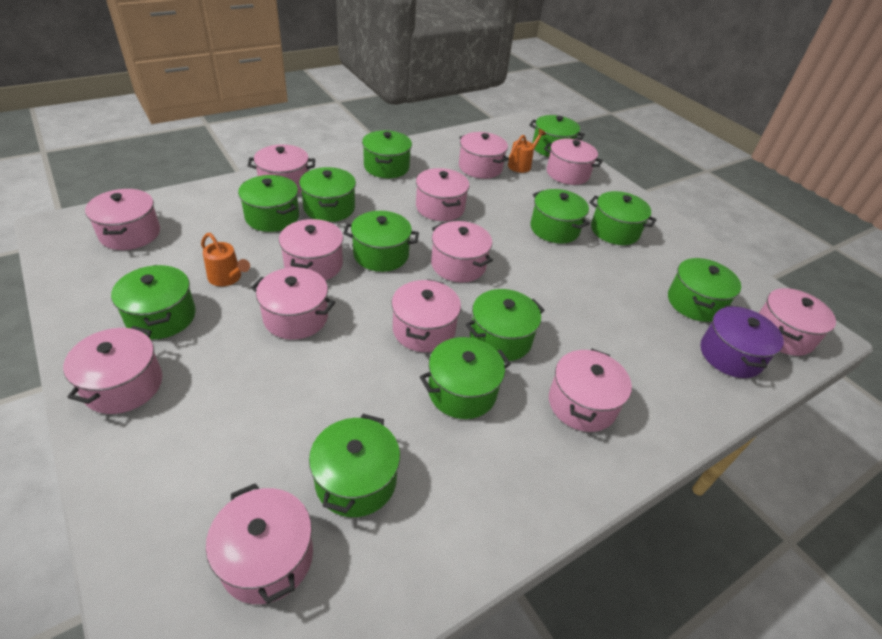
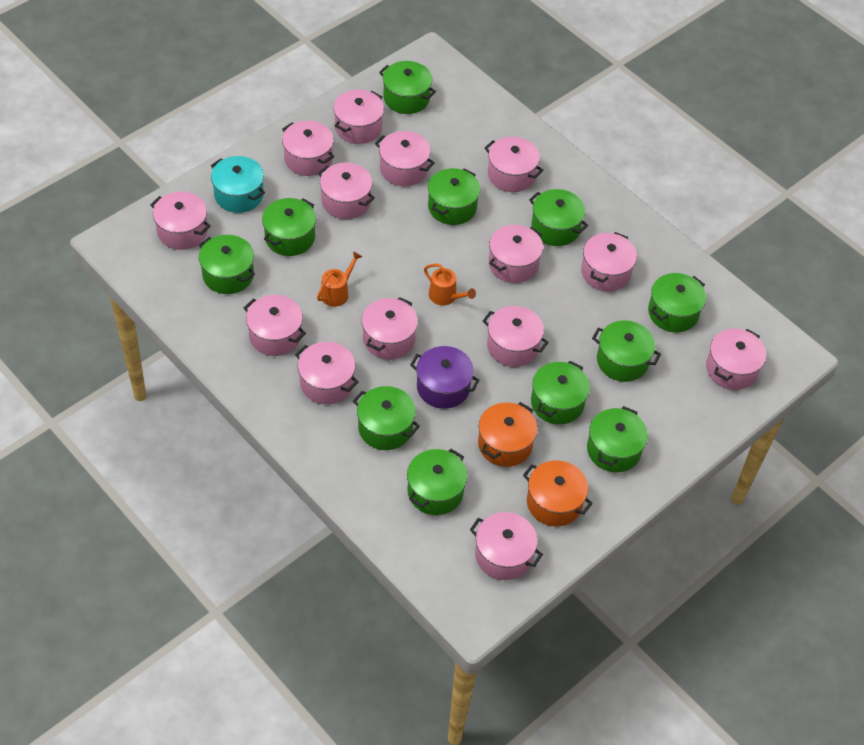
green pot: [111,265,196,339] [238,175,299,232] [299,167,356,222] [309,414,400,517] [343,211,419,272] [362,130,412,178] [420,337,511,419] [465,289,544,361] [529,115,585,157] [530,189,590,243] [589,191,657,245] [668,258,741,322] = 12 -> [199,235,255,294] [262,198,316,256] [353,386,420,450] [379,61,436,114] [407,449,467,515] [428,168,480,225] [529,189,588,246] [531,361,590,425] [587,406,648,472] [592,320,661,382] [648,273,706,333] = 11
orange pot: none = 0 -> [478,402,537,467] [523,460,593,527] = 2
pink pot: [63,326,162,414] [85,189,160,250] [206,483,313,604] [248,144,315,193] [251,267,335,340] [279,219,343,281] [392,279,461,352] [416,168,470,221] [431,221,493,283] [459,132,509,179] [544,138,603,185] [549,349,632,432] [759,288,836,356] = 13 -> [150,192,211,250] [244,295,306,356] [282,121,334,176] [295,342,358,404] [318,163,375,219] [333,90,384,144] [362,297,418,359] [375,131,435,186] [470,512,543,580] [483,306,549,367] [485,137,543,192] [489,225,543,283] [581,232,637,291] [706,329,766,390] = 14
turquoise pot: none = 0 -> [211,156,265,213] = 1

